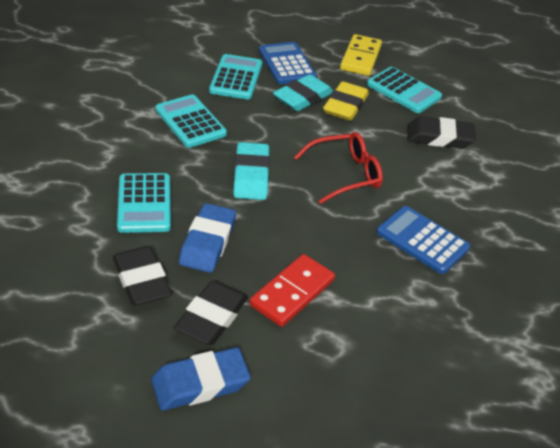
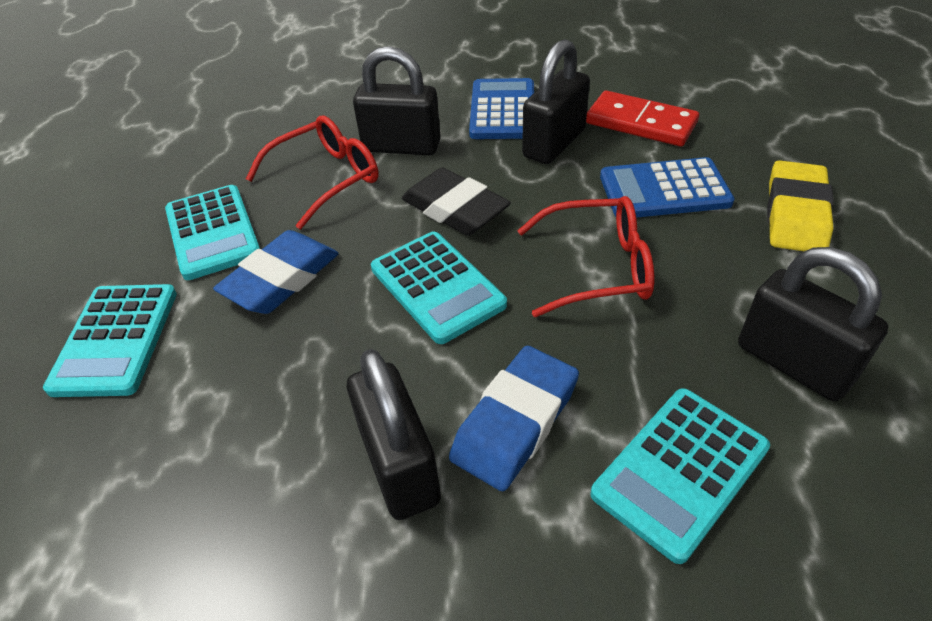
black eraser: [113,246,172,306] [174,280,248,345] [408,116,476,149] = 3 -> [402,168,511,235] = 1
black padlock: none = 0 -> [347,349,441,520] [353,46,441,155] [522,39,590,164] [738,247,888,401] = 4
red glasses: [294,132,383,204] = 1 -> [246,116,379,229] [517,196,654,317] = 2
turquoise eraser: [233,142,270,200] [273,74,333,111] = 2 -> none = 0
yellow domino: [340,34,382,76] = 1 -> none = 0

